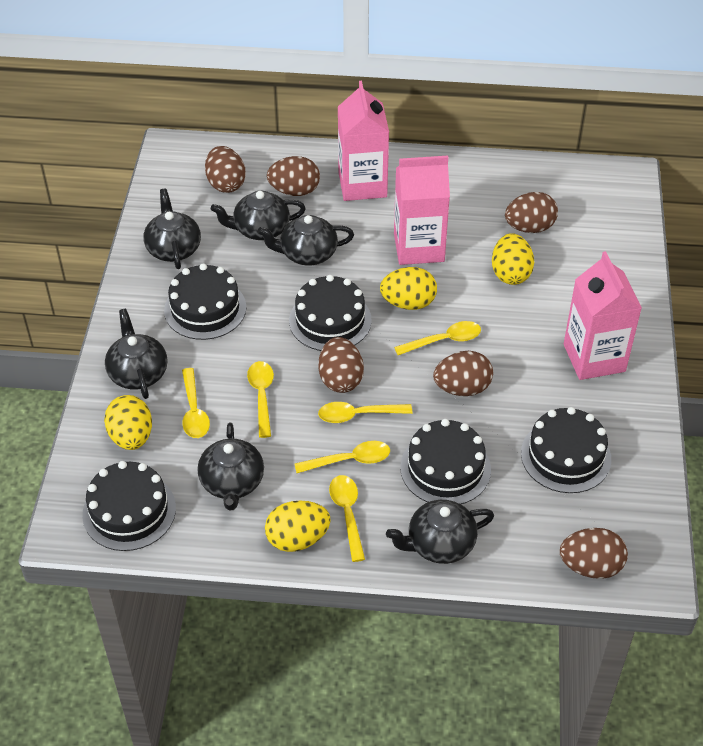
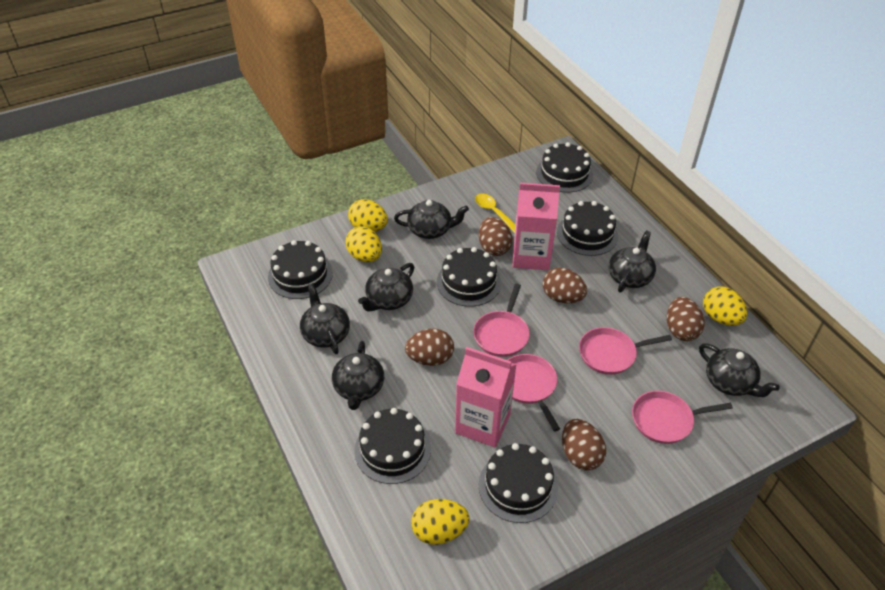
black cake: [82,461,176,551] [164,264,246,340] [289,275,372,351] [400,419,491,504] [521,407,611,493] = 5 -> [268,240,333,299] [354,408,431,484] [437,247,501,307] [479,443,558,523] [536,142,593,192] [557,201,618,256] = 6
brown egg: [205,146,246,193] [267,156,320,196] [318,337,364,393] [433,351,493,396] [505,192,558,233] [560,528,628,579] = 6 -> [405,329,454,366] [479,217,513,256] [543,268,587,303] [562,419,606,470] [667,297,705,341] = 5
pink carton: [338,81,389,201] [394,156,450,265] [564,251,642,380] = 3 -> [455,347,517,448] [512,183,560,270] = 2
pink pan: none = 0 -> [473,284,530,357] [507,354,560,432] [579,327,672,375] [632,391,733,444] = 4
yellow spoon: [182,368,210,438] [247,361,274,438] [294,441,390,473] [318,402,412,423] [329,475,365,562] [394,321,481,355] = 6 -> [475,193,515,233] = 1

